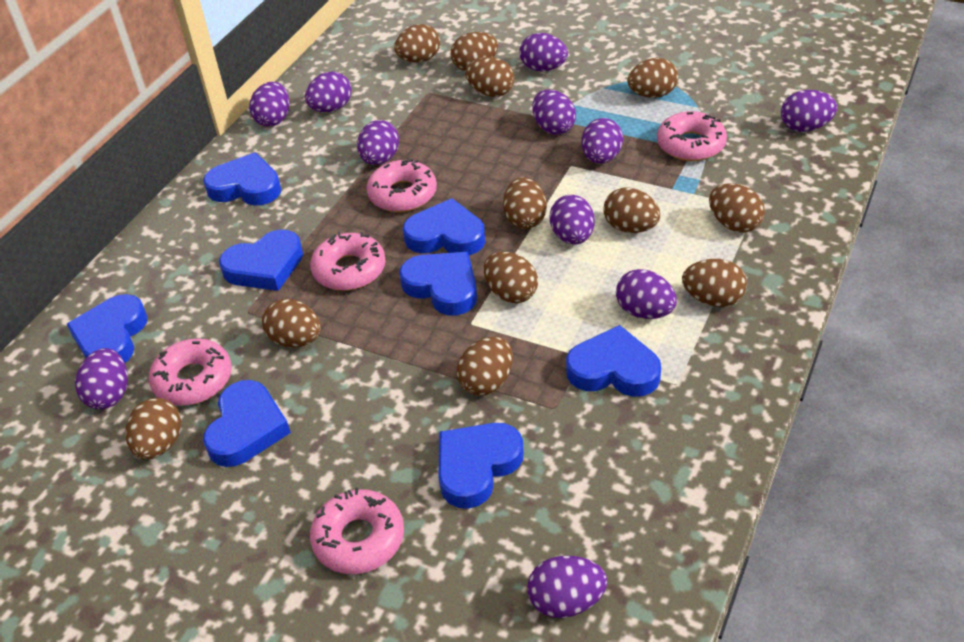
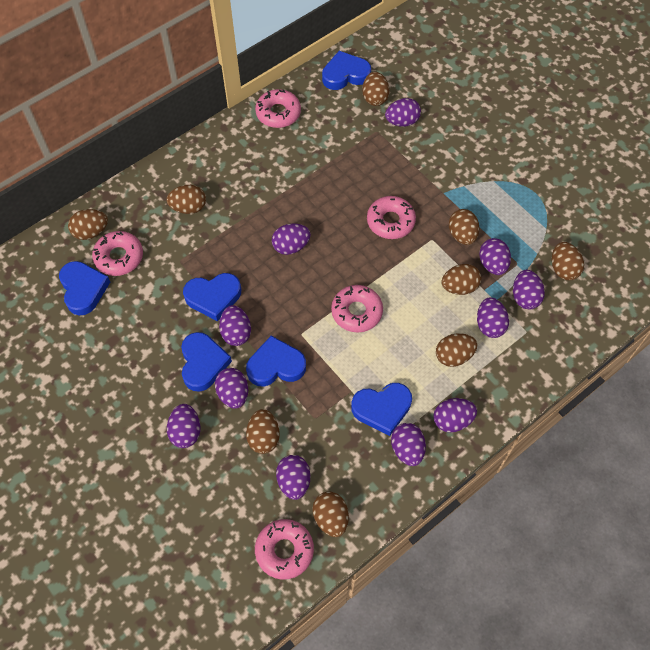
blue heart: [67,294,147,363] [203,152,281,206] [203,380,291,467] [219,230,303,291] [399,252,477,315] [403,198,485,255] [438,423,524,509] [566,325,661,397] = 8 -> [59,261,110,316] [181,332,232,392] [183,273,241,321] [246,336,306,387] [322,51,371,90] [351,383,412,436] = 6
brown egg: [126,398,181,459] [262,299,321,347] [394,24,440,63] [451,32,498,71] [456,336,513,395] [465,57,514,97] [484,252,538,303] [503,177,547,229] [603,188,660,233] [627,58,678,98] [682,259,747,307] [709,183,765,233] = 12 -> [68,209,108,240] [166,185,206,214] [246,409,280,454] [312,492,349,537] [362,72,390,106] [436,334,477,367] [441,264,481,295] [449,209,479,245] [552,242,584,280] = 9

